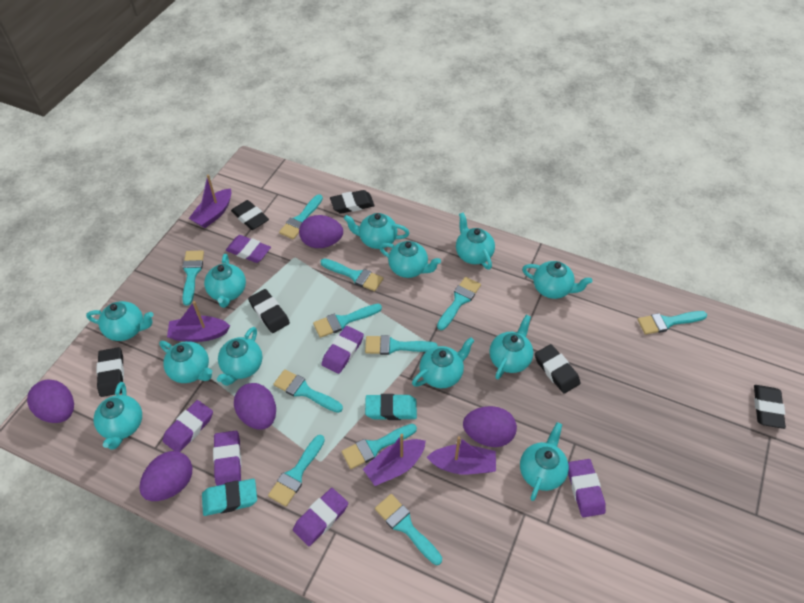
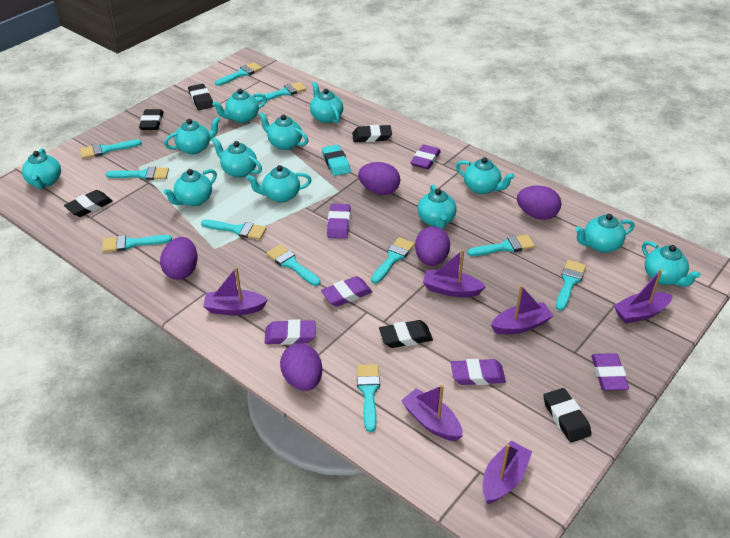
purple boat: [167,301,230,342] [189,175,231,228] [363,434,426,486] [427,436,496,474] = 4 -> [203,267,268,316] [401,385,463,441] [423,249,486,297] [483,441,532,504] [491,285,553,334] [614,269,673,324] = 6
turquoise eraser: [202,479,257,516] [365,394,417,420] = 2 -> [322,145,351,176] = 1

